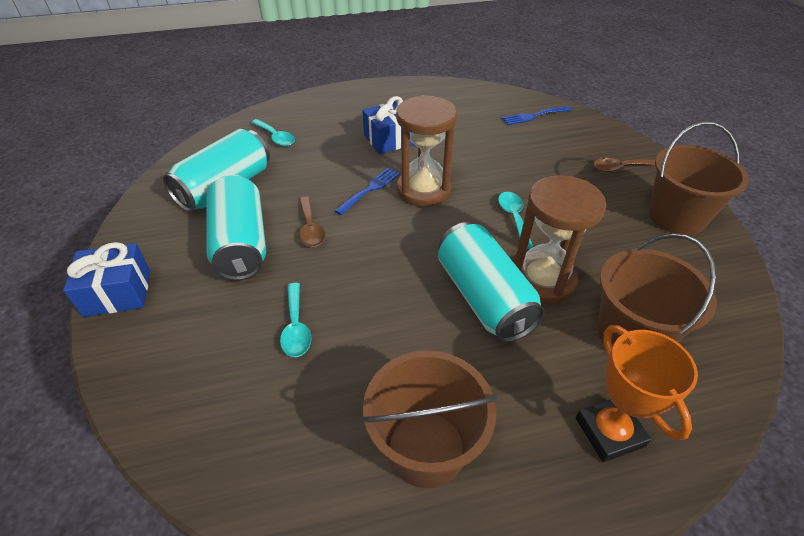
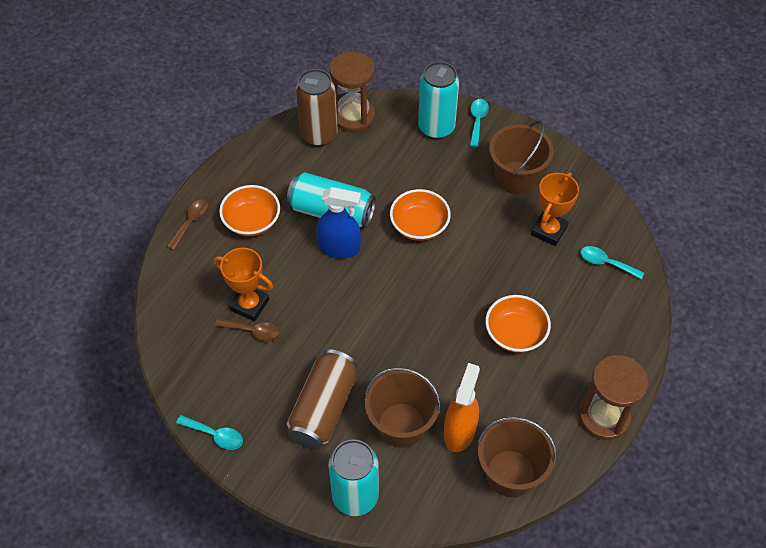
blue fork: [335,168,400,215] [502,106,572,125] = 2 -> none = 0
blue gift: [63,242,150,317] [362,96,415,154] = 2 -> none = 0
blue spray bottle: none = 0 -> [316,187,361,259] = 1
brown can: none = 0 -> [287,349,357,449] [296,69,338,147] = 2
orange bowl: none = 0 -> [219,185,280,236] [390,189,451,241] [485,295,551,353] = 3
orange spray bottle: none = 0 -> [444,363,480,452] = 1
orange trophy: [576,325,698,462] = 1 -> [214,248,273,321] [531,172,579,246] = 2

